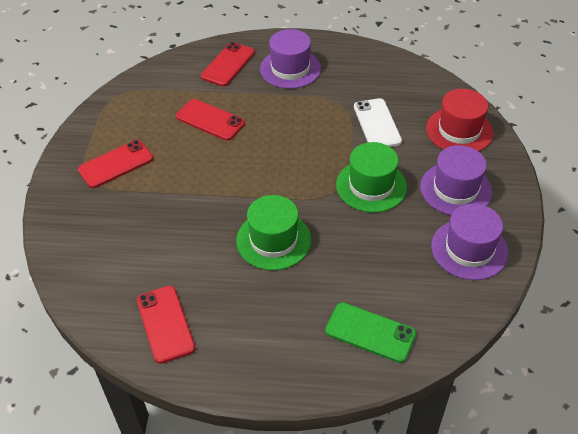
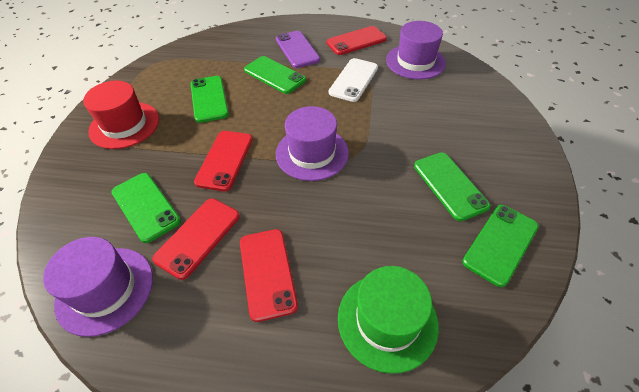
green hat: [236,195,311,270] [336,142,407,213] = 2 -> [338,266,439,374] = 1
green phone: [325,302,416,363] = 1 -> [112,173,181,243] [191,76,229,123] [244,56,306,94] [414,152,490,221] [463,205,539,287] = 5
purple phone: none = 0 -> [276,31,320,68] = 1

